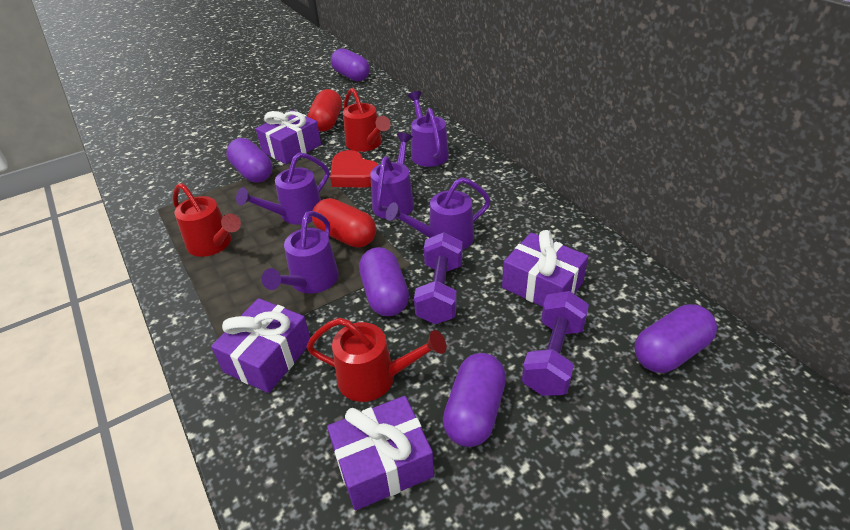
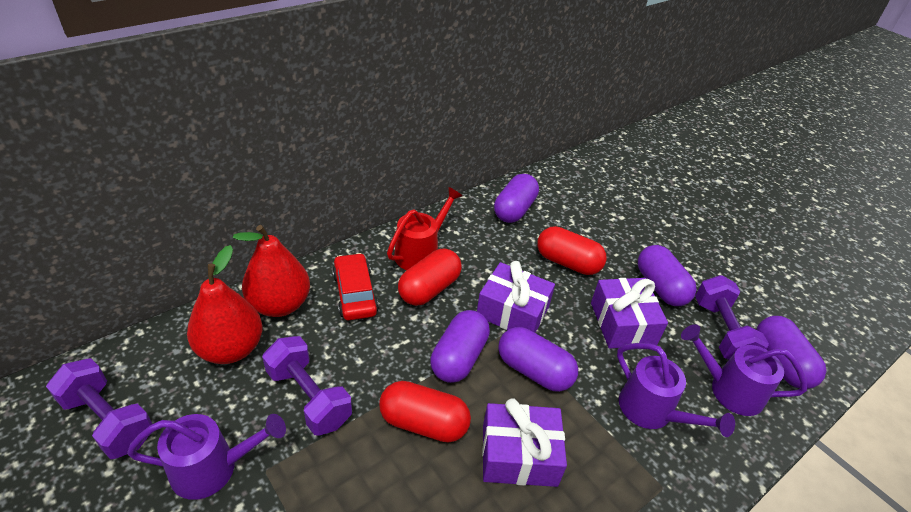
purple dumbbell: [414,232,462,324] [522,291,589,396] = 2 -> [46,358,152,459] [262,336,352,436] [695,275,769,360] = 3
purple gift: [211,298,310,393] [256,110,321,164] [327,396,434,511] [502,230,588,307] = 4 -> [477,261,555,333] [482,398,567,487] [591,278,668,349] = 3
purple watering can: [236,153,329,225] [262,211,339,294] [370,133,414,219] [386,177,491,250] [408,91,449,167] = 5 -> [127,414,286,500] [617,343,735,437] [681,324,807,416] = 3
red capsule: [308,89,342,131] [312,198,376,248] = 2 -> [379,381,471,443] [398,249,462,306] [537,226,607,275] = 3
red car: none = 0 -> [332,253,379,320] = 1
red heart: [330,150,379,188] = 1 -> none = 0
red pear: none = 0 -> [187,245,263,364] [233,225,310,317] = 2
red watering can: [173,183,241,257] [307,318,446,402] [343,88,391,152] = 3 -> [387,187,462,270] = 1

